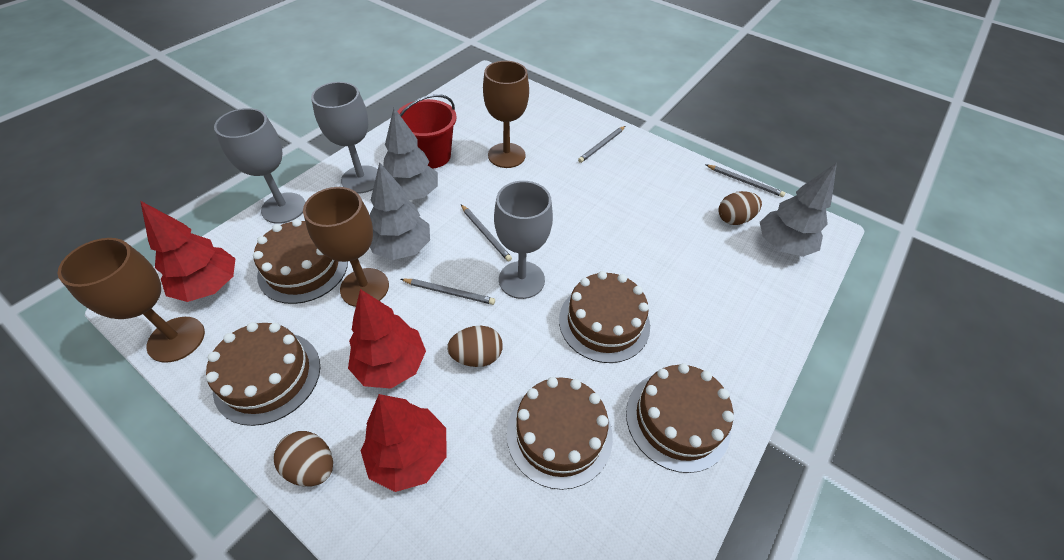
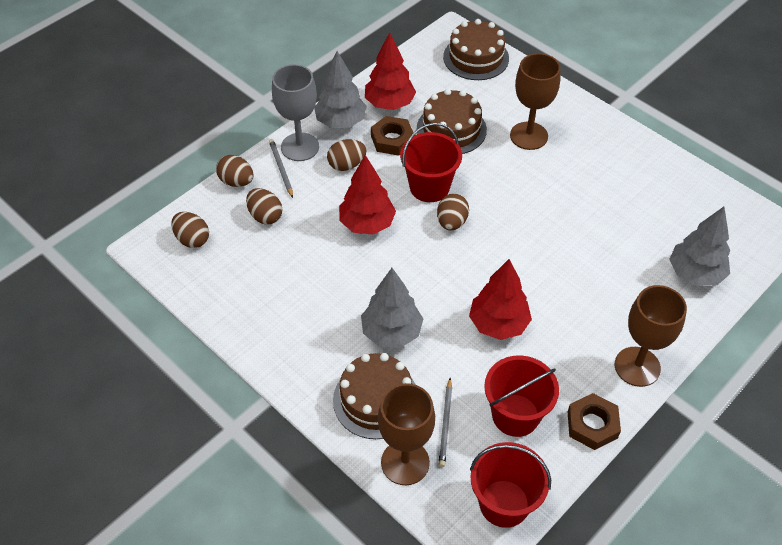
brown cake: [206,322,320,426] [253,219,348,304] [507,377,613,490] [559,271,650,363] [626,363,734,473] = 5 -> [333,353,416,439] [417,89,487,154] [443,19,509,80] = 3
brown egg: [273,431,333,487] [447,326,503,367] [718,191,762,225] = 3 -> [171,212,209,248] [216,155,254,187] [246,188,282,225] [327,139,367,171] [437,193,469,230] = 5
brown nut: none = 0 -> [371,116,413,156] [568,393,621,450] = 2
grey goblet: [214,108,305,224] [311,82,378,193] [494,181,553,299] = 3 -> [272,64,319,161] = 1
grey pencil: [401,279,495,305] [461,204,512,262] [578,126,625,163] [706,165,785,197] = 4 -> [269,139,293,198] [438,378,452,467] = 2
red bucket: [397,94,456,169] = 1 -> [400,123,462,202] [470,442,551,528] [484,355,559,437] = 3

